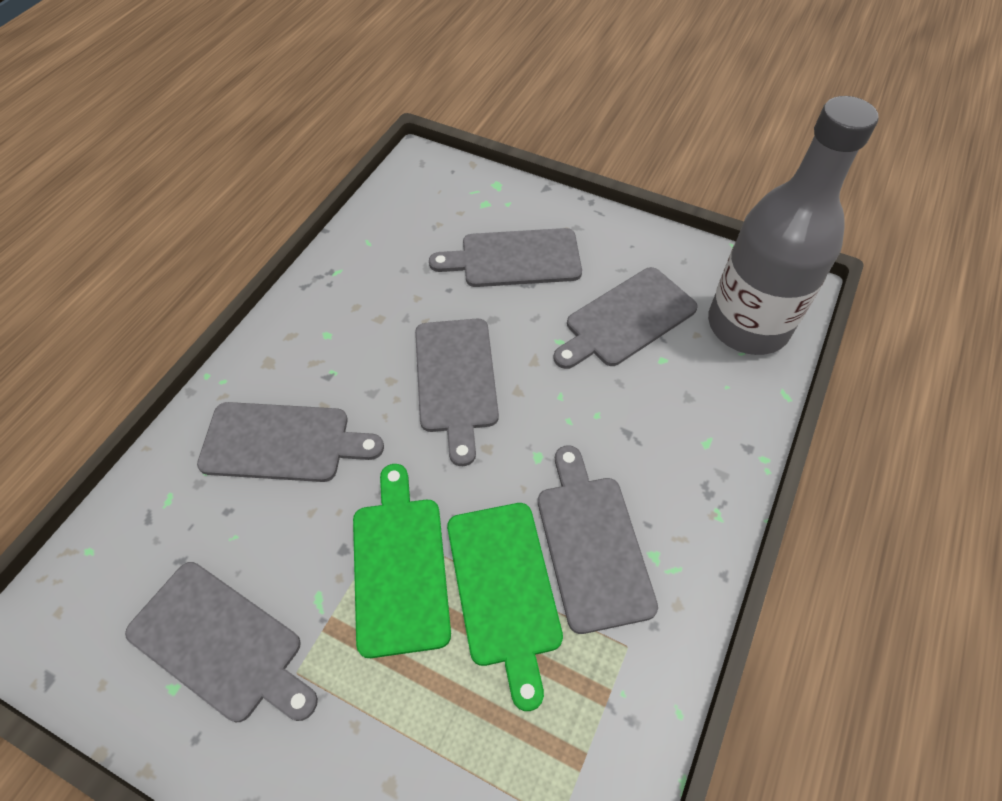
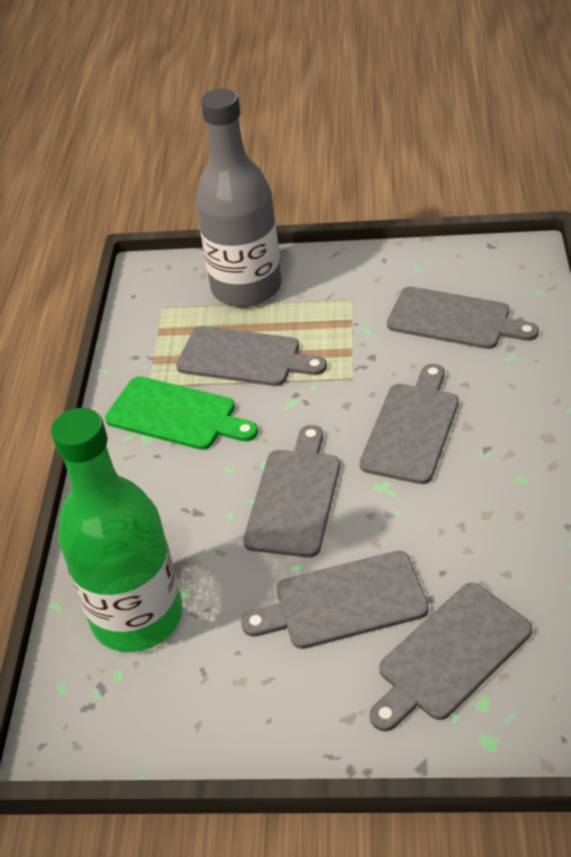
green bottle: none = 0 -> [51,408,183,652] = 1
green cutting board: [353,464,451,658] [447,503,563,711] = 2 -> [105,376,258,450] = 1

